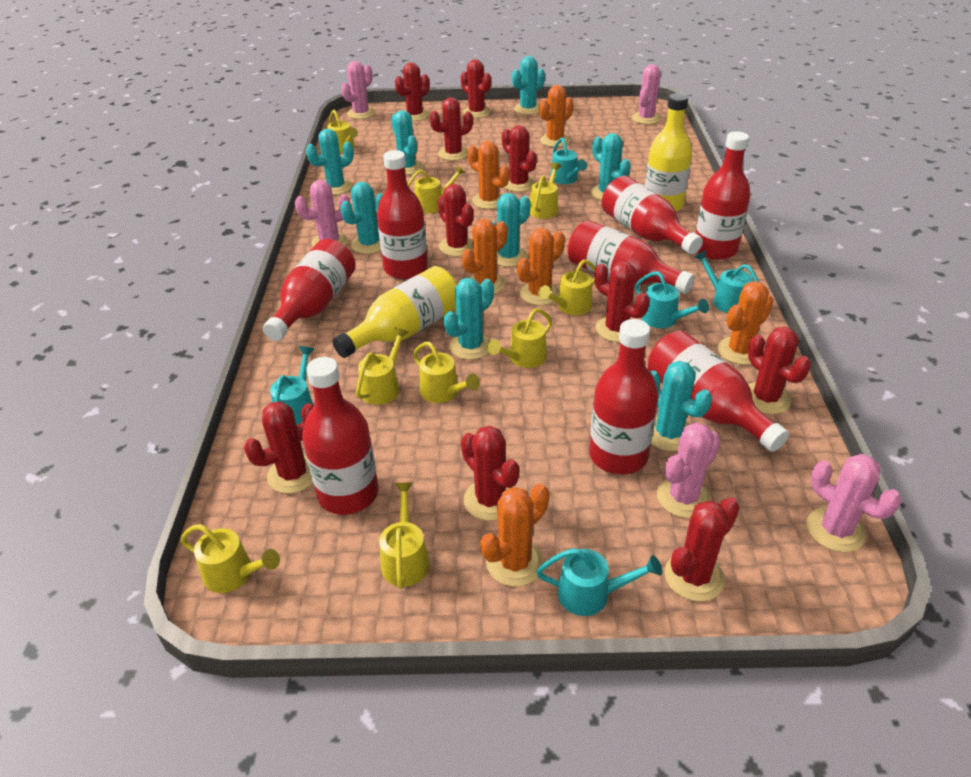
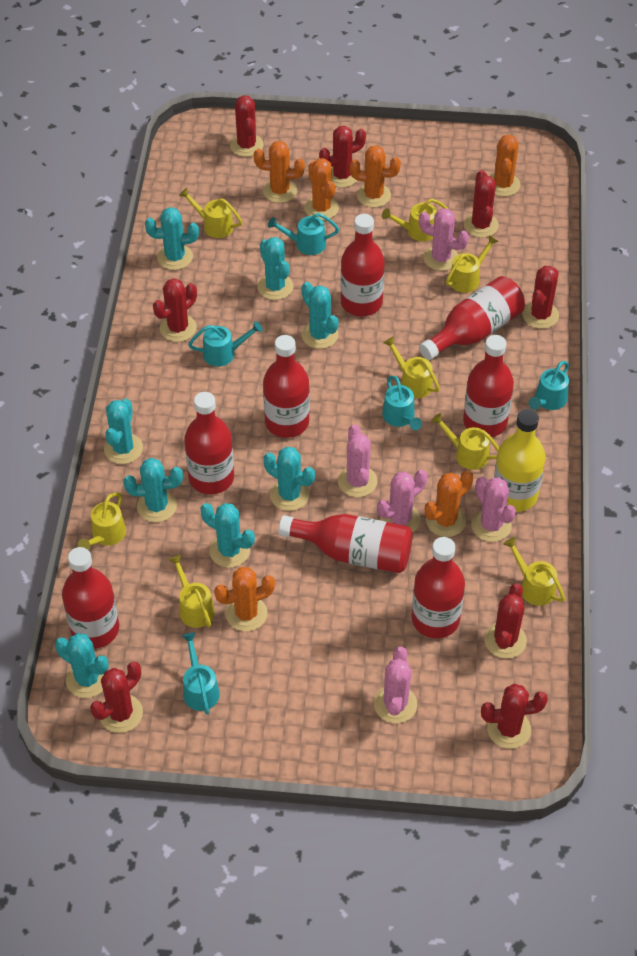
red cactus: [244,401,314,494] [395,62,429,121] [430,97,473,161] [438,184,474,257] [461,59,491,118] [461,426,519,521] [502,125,537,192] [594,261,650,342] [665,497,740,602] [748,327,811,414] = 10 -> [90,662,143,733] [153,278,197,342] [230,95,264,157] [319,126,366,188] [464,170,499,238] [481,684,548,749] [484,583,527,659] [522,266,559,329] = 8
yellow bottle: [333,266,458,358] [645,93,692,211] = 2 -> [494,409,546,512] = 1
yellow watering can: [181,524,280,593] [327,110,358,153] [356,327,409,405] [379,482,430,589] [407,165,466,213] [413,342,480,403] [488,308,552,368] [530,162,561,219] [538,259,596,315] = 9 -> [78,492,126,550] [168,554,215,628] [179,188,242,238] [382,199,447,241] [384,337,440,398] [431,413,499,470] [446,235,499,293] [503,537,565,606] = 8

